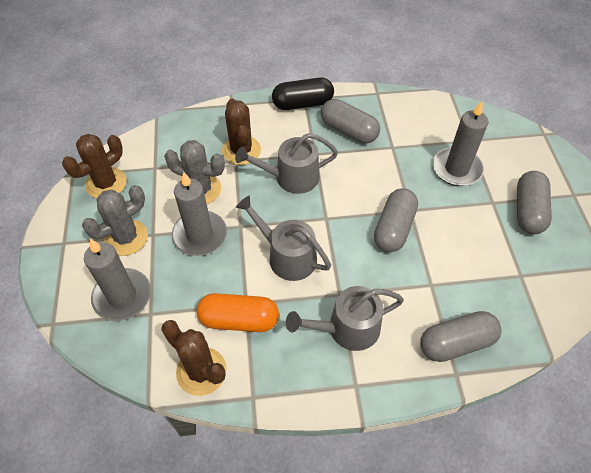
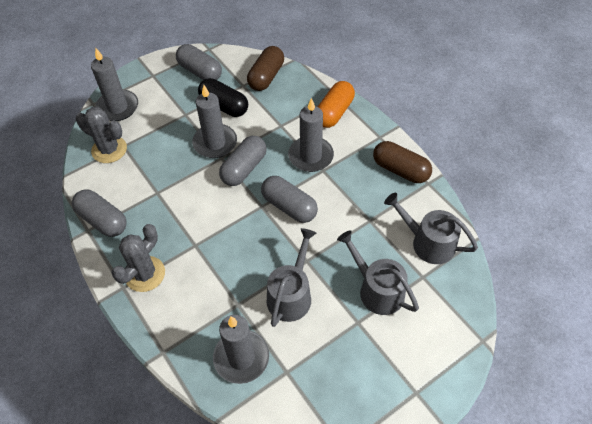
brown cactus: [62,134,126,199] [161,320,227,396] [222,99,261,165] = 3 -> none = 0
brown capsule: none = 0 -> [247,46,284,91] [373,141,432,183] = 2
grey candle: [84,239,151,321] [172,172,227,256] [432,101,488,186] = 3 -> [91,48,138,121] [192,85,237,158] [213,315,269,384] [288,98,334,172] = 4

